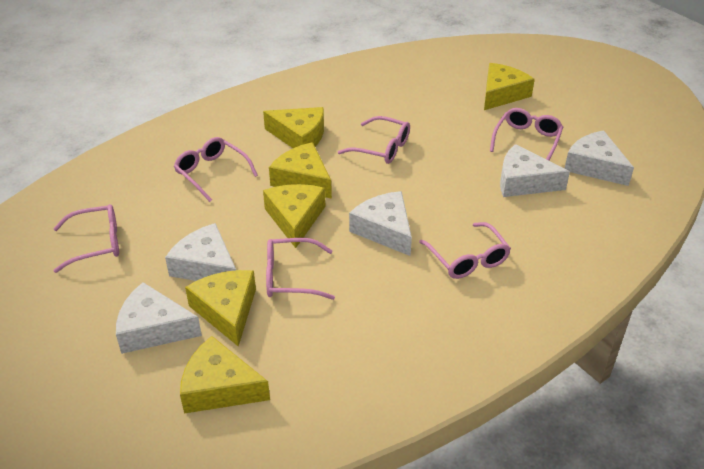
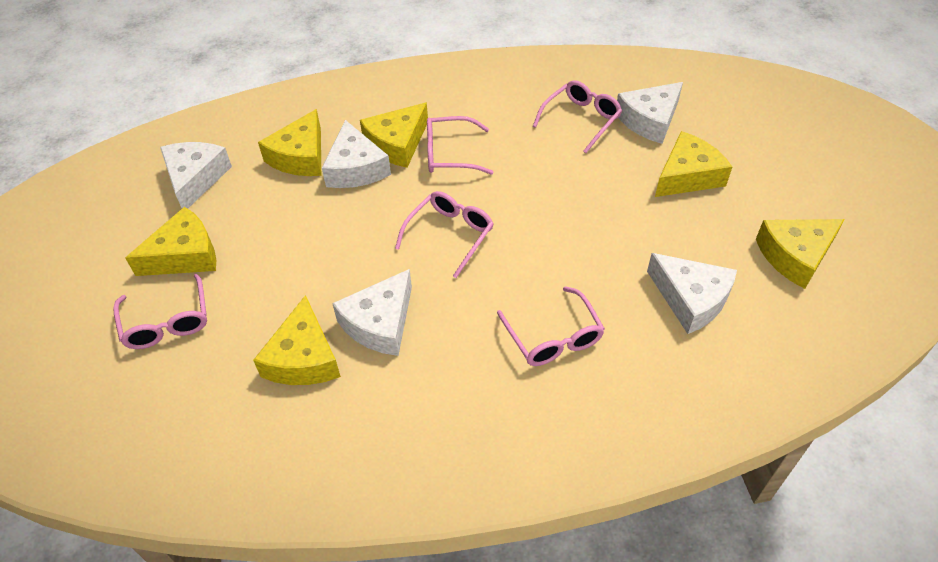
pink glasses: [53,204,119,273] [174,137,258,202] [266,238,335,300] [338,116,410,164] [419,222,511,279] [490,108,563,160] = 6 -> [113,273,207,349] [395,191,494,278] [427,116,494,175] [497,286,605,366] [533,80,622,153] = 5

